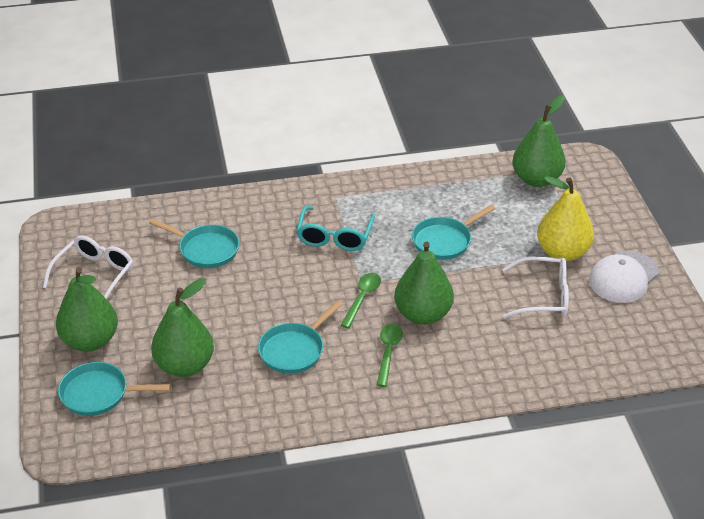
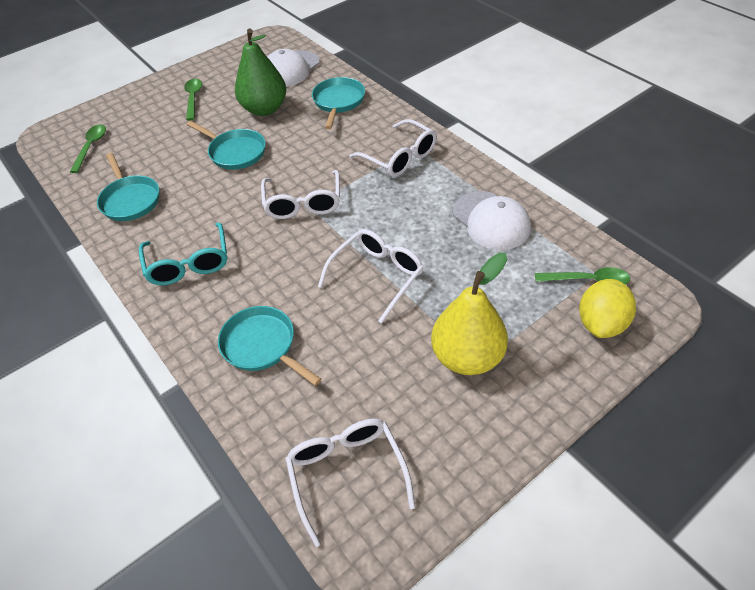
green pear: [56,267,118,352] [151,278,214,377] [394,241,454,325] [512,95,566,187] = 4 -> [235,29,286,116] = 1
green spoon: [341,273,381,328] [377,323,403,387] = 2 -> [70,124,106,173] [184,79,202,121] [535,267,630,285] = 3
white cap: [589,251,659,303] = 1 -> [267,49,320,87] [453,191,531,250] = 2
white glasses: [43,235,134,299] [503,256,569,318] = 2 -> [261,170,340,219] [285,419,415,547] [318,229,424,323] [349,119,437,177] = 4
yellow lemon: none = 0 -> [579,279,636,338] = 1

